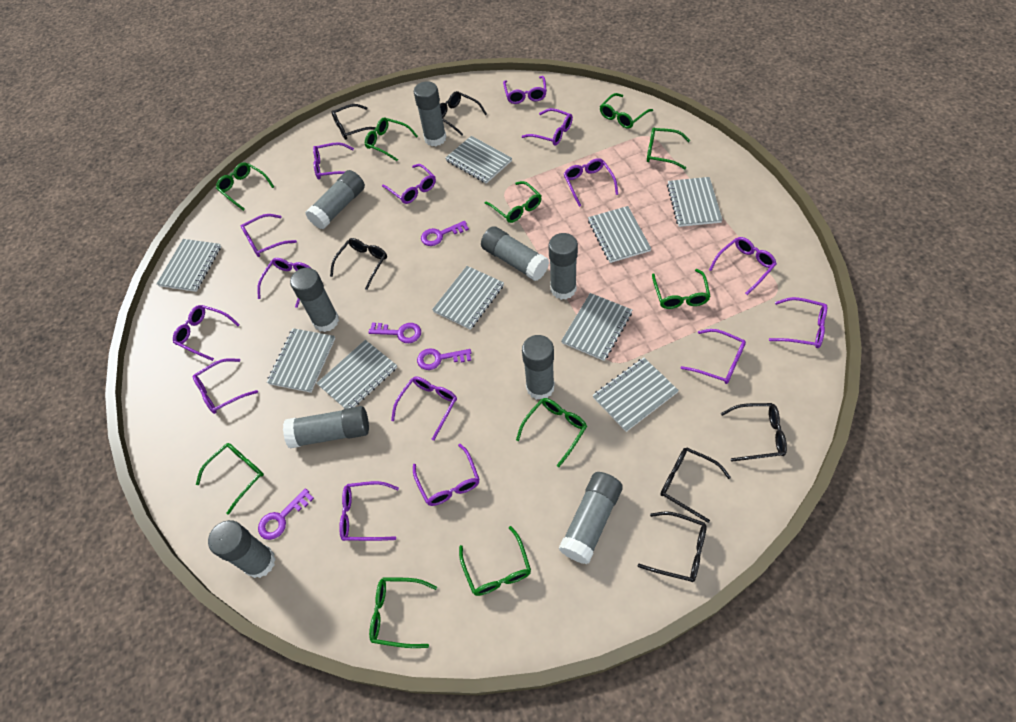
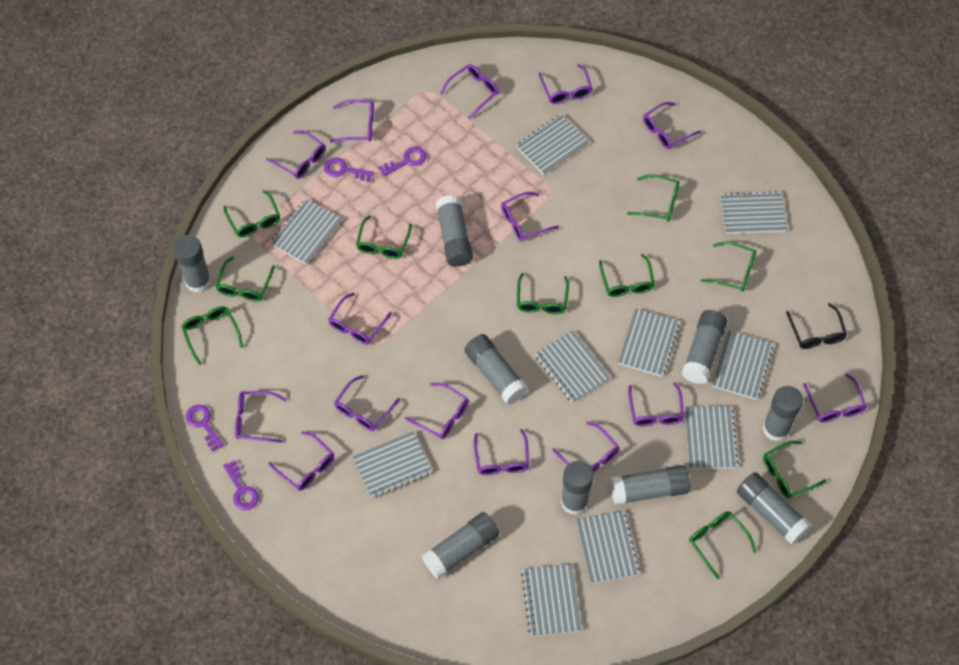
black glasses: [330,238,387,290] [331,104,377,140] [440,91,487,135] [637,511,707,582] [661,447,731,523] [721,403,787,462] = 6 -> [786,303,847,349] = 1
grey notebook: [157,239,221,292] [267,328,335,393] [316,340,397,409] [432,266,504,330] [445,136,512,184] [561,293,632,361] [588,206,652,263] [592,358,679,432] [667,177,722,227] = 9 -> [270,199,342,265] [352,431,432,498] [516,114,589,175] [521,564,581,637] [535,330,610,403] [576,511,640,584] [618,308,680,377] [684,406,739,469] [712,330,773,400] [720,191,787,234] = 10

